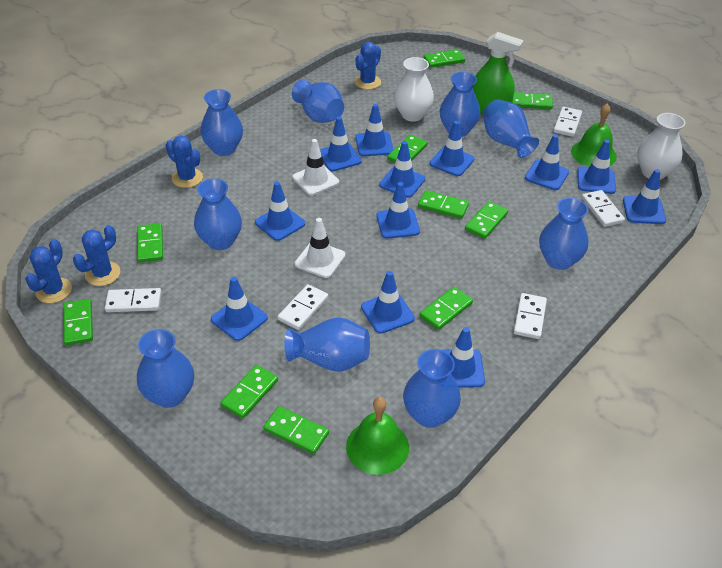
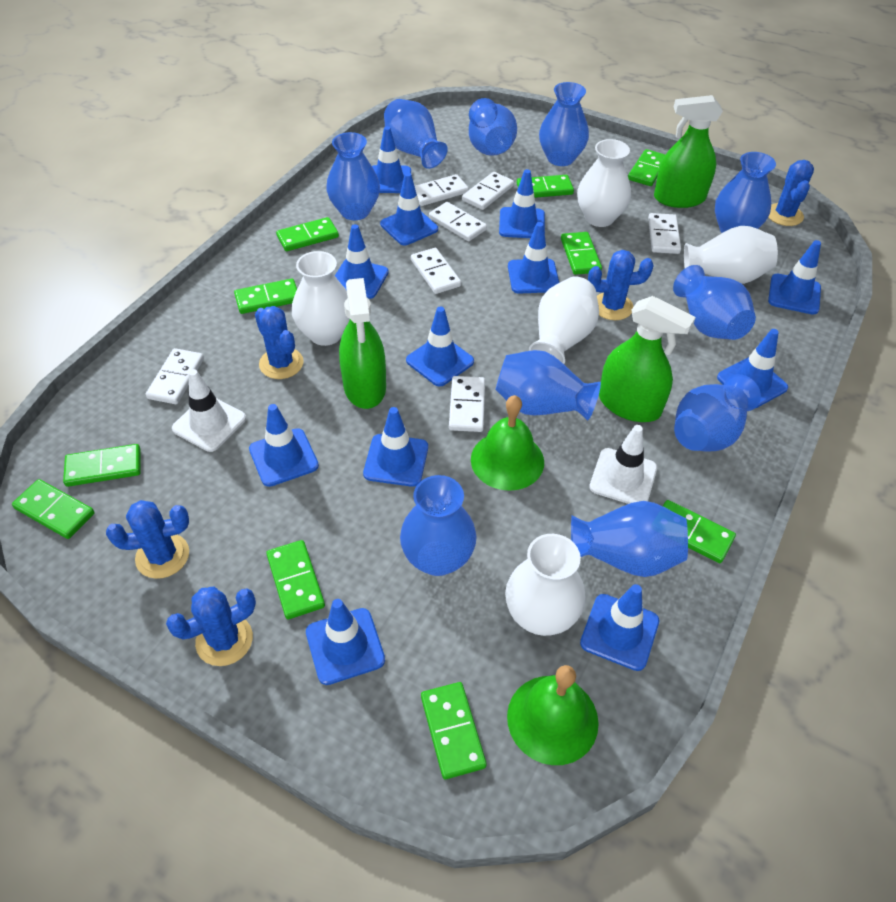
blue cactus: [25,239,72,303] [73,225,120,286] [166,135,203,188] [355,42,381,90] = 4 -> [106,500,189,579] [166,586,256,666] [255,306,304,379] [588,250,654,320] [768,160,814,226] = 5
blue vase: [137,329,194,408] [194,179,242,250] [201,89,243,156] [284,317,370,372] [292,79,344,123] [403,349,461,428] [440,72,480,137] [483,99,539,158] [539,198,588,270] = 9 -> [326,132,380,220] [384,99,448,169] [400,475,476,576] [469,98,517,156] [495,350,601,421] [539,82,589,166] [571,501,688,577] [673,265,756,340] [674,374,761,451] [715,152,776,233] = 10
green spray bottle: [472,32,523,114] = 1 -> [339,278,386,409] [599,296,696,422] [654,95,723,208] = 3
white domino: [105,288,161,312] [278,284,328,330] [514,293,547,339] [553,107,582,137] [581,190,625,227] = 5 -> [146,348,204,404] [411,248,461,294] [415,174,469,206] [429,202,487,241] [449,376,485,432] [462,172,514,210] [648,213,681,254] = 7
white vase: [394,57,434,122] [637,113,685,180] = 2 -> [292,251,350,346] [505,534,586,636] [529,276,599,364] [577,139,631,227] [684,226,778,284] = 5

